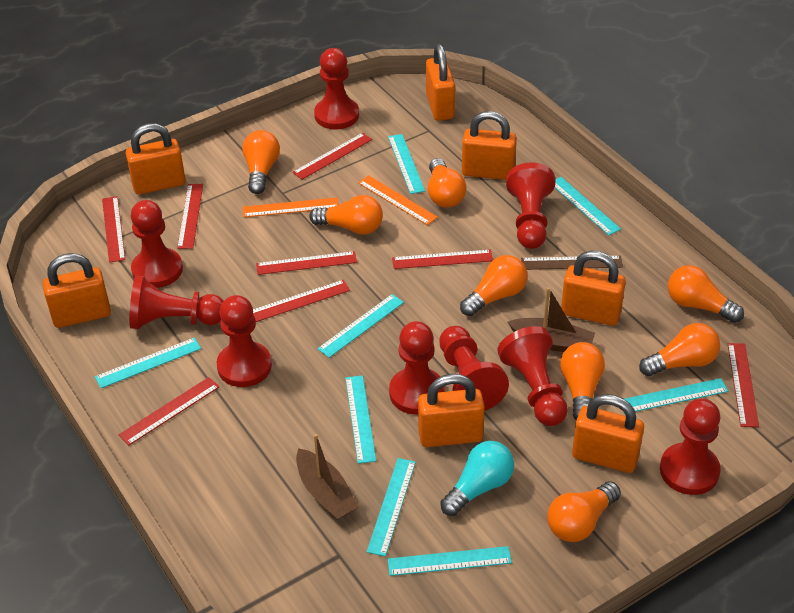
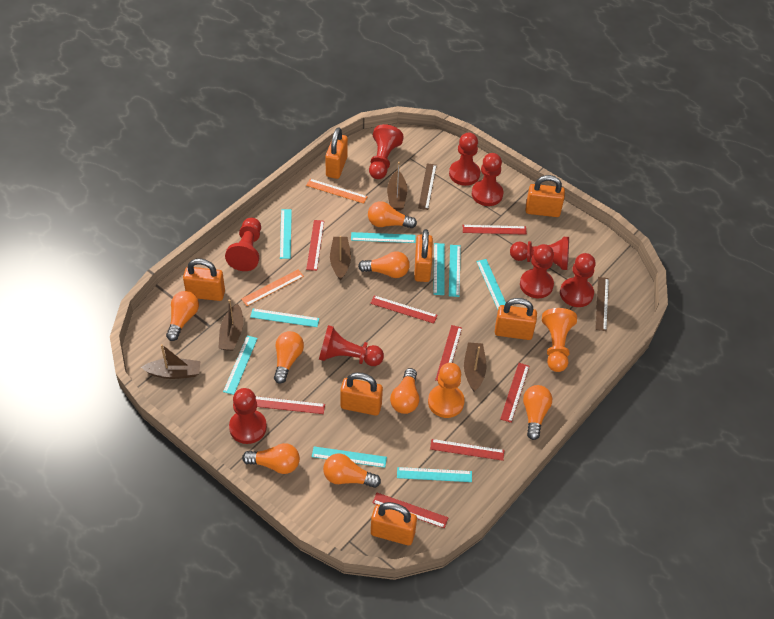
brown boat: [296,434,359,520] [508,287,595,352] = 2 -> [141,344,200,379] [218,299,243,351] [330,236,351,281] [387,162,407,211] [464,342,487,391] = 5
brown ruler: [521,256,623,270] = 1 -> [418,163,437,210] [595,277,609,331] = 2
orange pawn: none = 0 -> [428,363,465,418] [542,308,577,372] = 2
turquoise light bulb: [440,441,514,516] = 1 -> none = 0
turquoise ruler: [95,337,201,388] [317,294,404,358] [345,375,376,464] [367,458,416,556] [388,134,425,194] [388,546,512,576] [555,177,621,235] [623,378,728,414] = 8 -> [223,336,258,395] [250,308,319,327] [280,209,292,259] [312,446,387,468] [351,232,416,243] [397,467,472,482] [433,243,445,295] [449,245,461,297] [476,259,506,309] = 9

